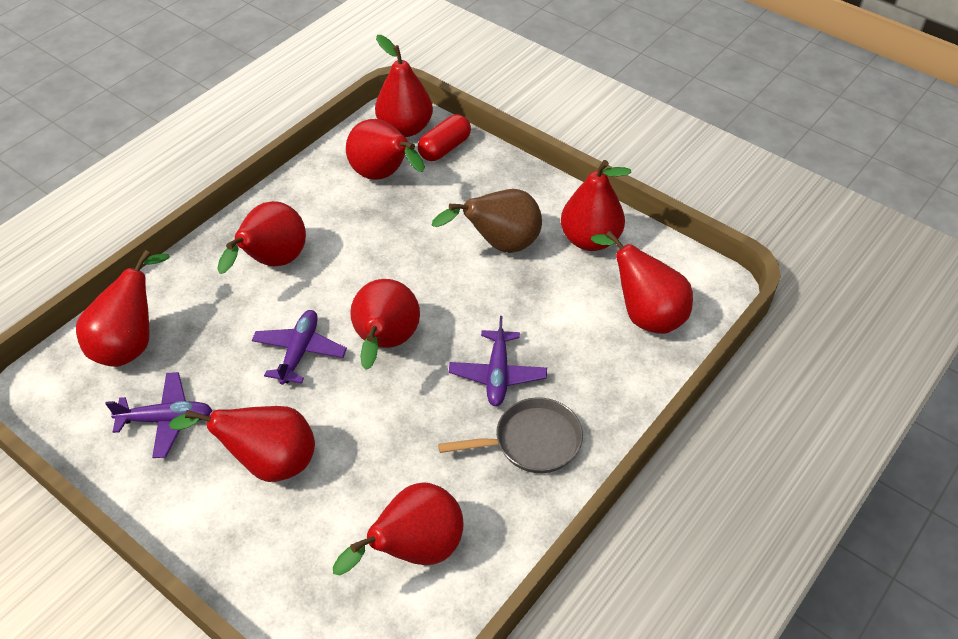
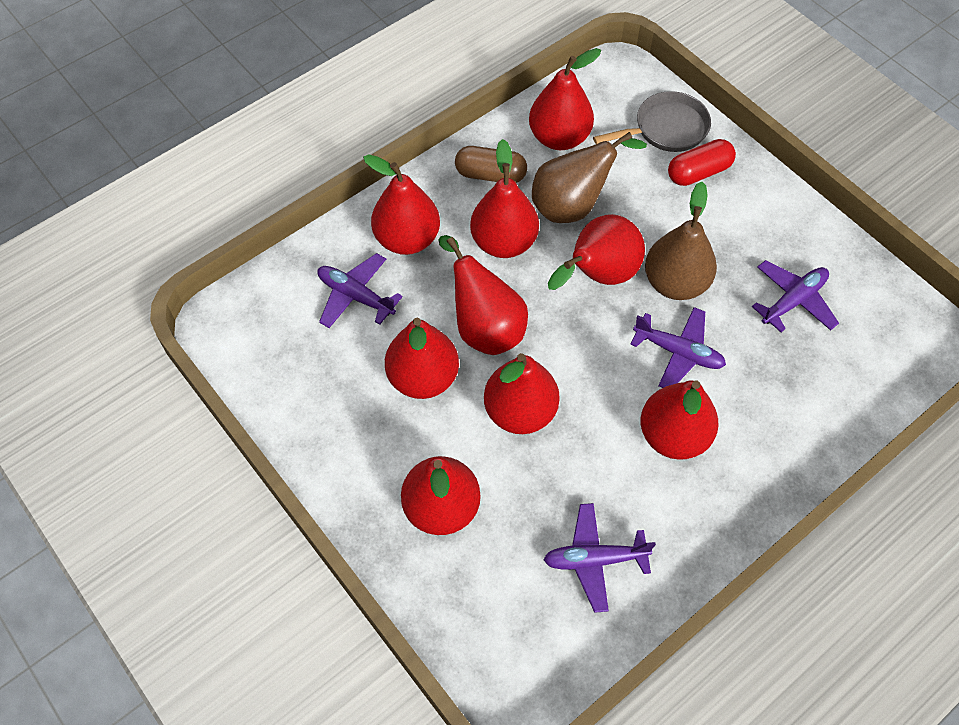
brown capsule: none = 0 -> [455,146,527,183] = 1
brown pear: [432,189,542,253] = 1 -> [532,132,647,223] [645,182,717,300] = 2
purple plane: [105,372,213,458] [252,310,347,385] [449,316,547,406] = 3 -> [317,253,403,328] [544,503,656,613] [630,307,726,388] [752,260,839,332] = 4

